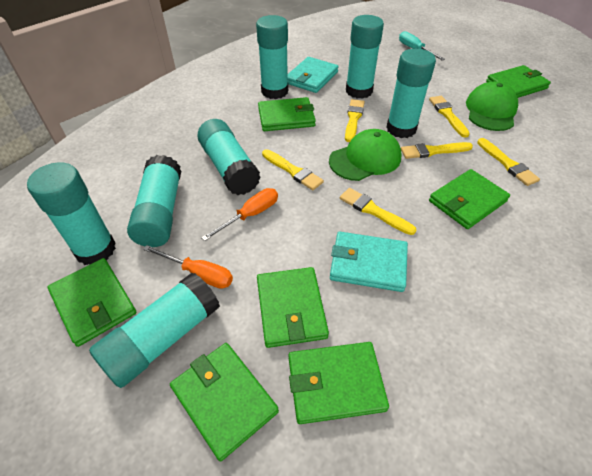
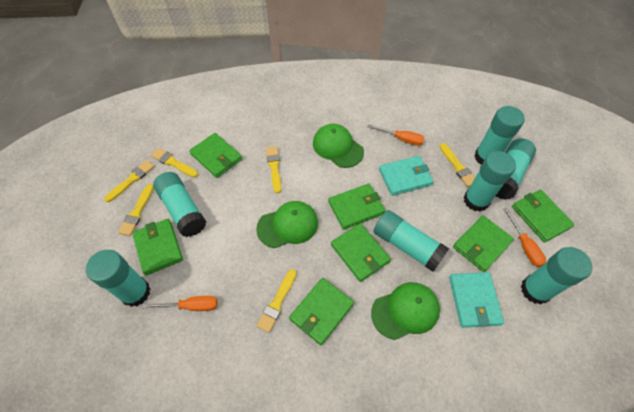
green cap: [329,129,401,181] [466,81,518,131] = 2 -> [256,201,318,248] [313,124,364,168] [371,282,440,340] = 3
orange screwdriver: [143,245,233,289] [201,188,278,241] = 2 -> [142,296,218,311] [368,124,424,146] [503,207,546,267] = 3
turquoise screwdriver: [399,31,445,61] = 1 -> none = 0

